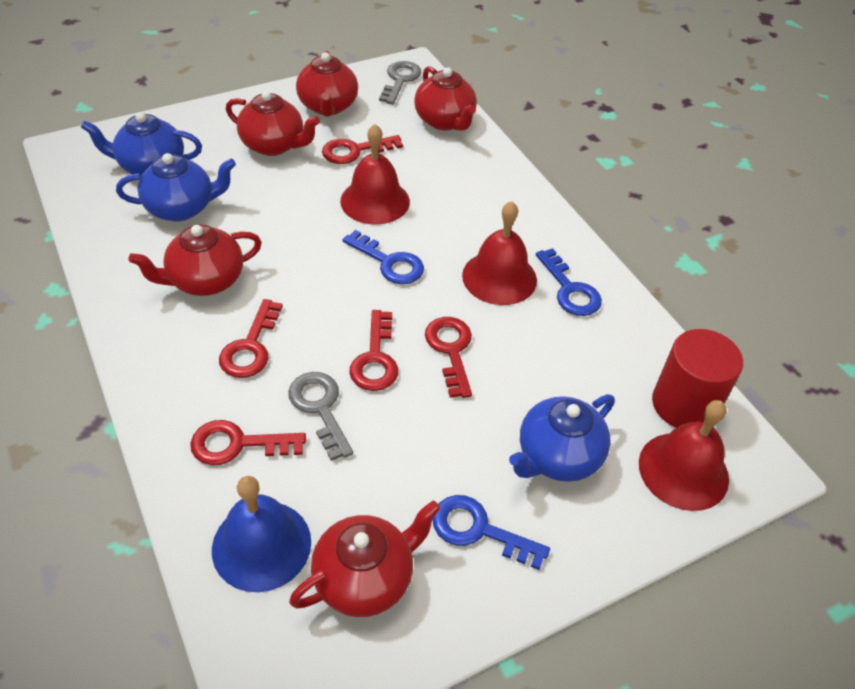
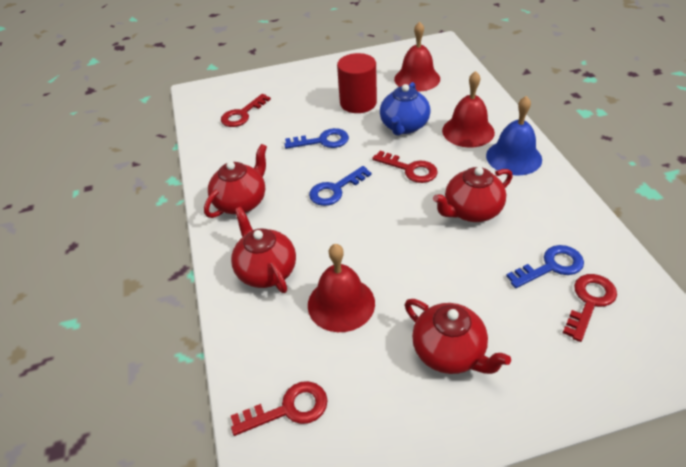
blue teapot: [81,112,202,176] [116,153,236,221] [509,394,615,482] = 3 -> [380,82,430,136] = 1
grey key: [288,372,353,461] [379,61,422,104] = 2 -> none = 0
red key: [190,420,306,465] [219,299,283,378] [322,135,403,164] [349,310,398,391] [425,317,472,398] = 5 -> [221,94,271,127] [231,381,328,436] [372,151,438,183] [563,274,617,342] = 4
red teapot: [128,224,262,296] [226,91,320,156] [289,500,441,617] [296,51,358,117] [414,66,477,131] = 5 -> [204,144,267,218] [231,207,296,293] [405,299,511,374] [433,167,513,222] = 4

